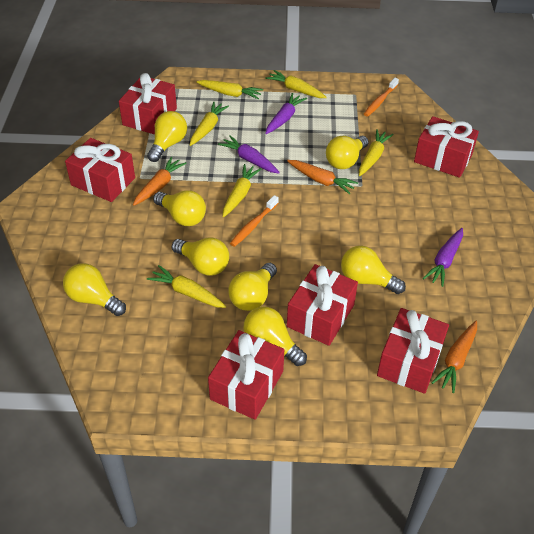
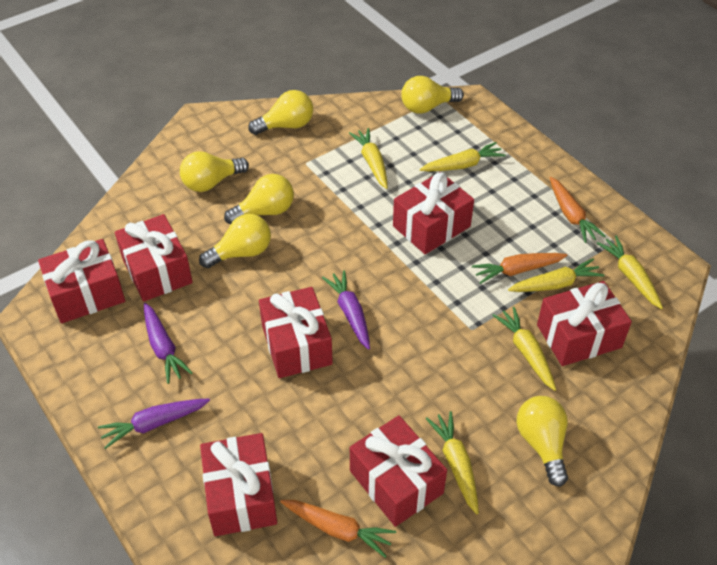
orange toothbrush: [230,195,279,247] [364,78,399,117] = 2 -> none = 0
red gift: [65,138,135,202] [119,73,177,135] [208,330,284,420] [287,264,358,346] [377,308,449,394] [414,116,479,178] = 6 -> [38,239,125,323] [115,214,193,302] [200,433,277,536] [259,287,333,378] [350,416,447,527] [393,172,474,254] [537,281,632,366] = 7
yellow light bulb: [63,263,126,316] [147,111,187,162] [153,190,206,226] [172,238,229,276] [228,263,277,311] [244,306,307,366] [326,136,369,169] [341,246,406,294] = 8 -> [180,151,249,192] [199,214,271,268] [224,174,294,225] [248,90,313,135] [401,76,464,114] [516,396,568,487] = 6

